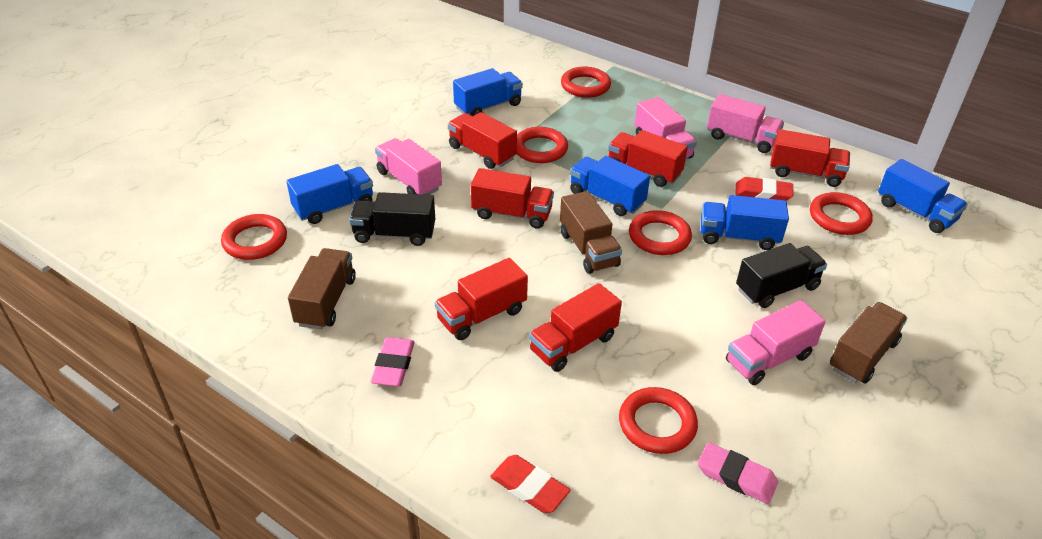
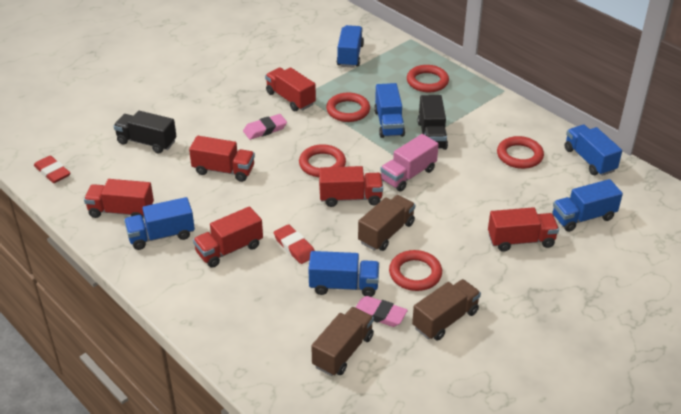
blue truck: [286,164,373,224] [453,68,523,116] [570,156,650,216] [701,195,789,250] [878,159,968,233] = 5 -> [124,197,195,250] [308,251,379,297] [337,25,364,68] [374,83,405,138] [553,179,623,232] [565,125,622,176] = 6
pink truck: [375,138,442,195] [634,97,697,159] [707,94,784,153] [726,300,826,385] = 4 -> [381,134,439,191] = 1
red ring: [221,214,287,260] [517,127,568,163] [561,67,611,98] [619,387,698,454] [629,210,692,255] [810,192,873,235] = 6 -> [299,144,346,177] [326,92,370,122] [389,250,442,291] [407,65,449,92] [497,136,544,169] = 5

